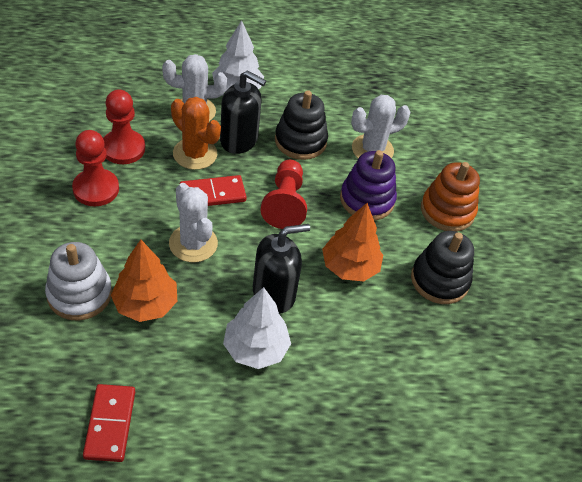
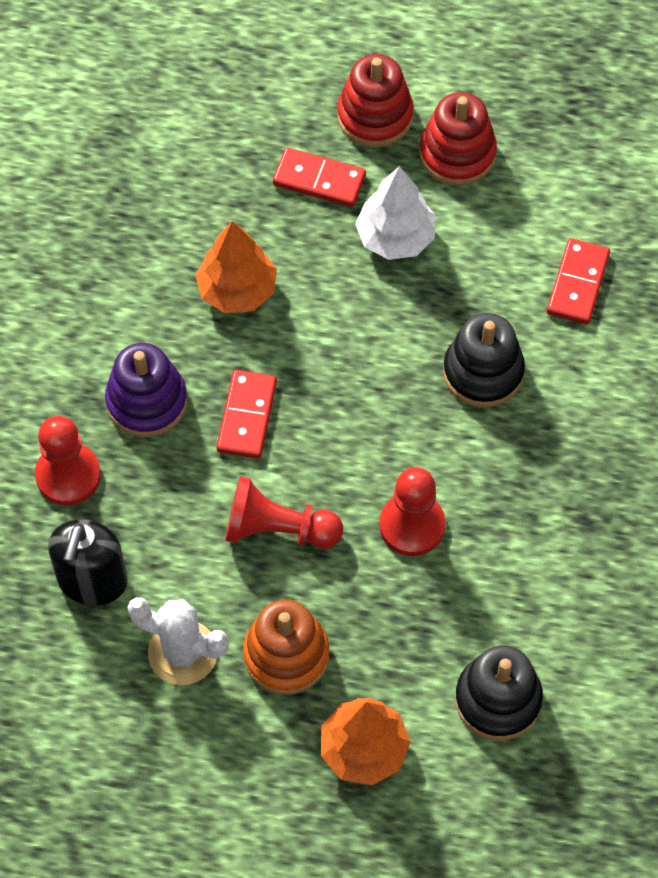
black soap dispenser: [220,70,266,154] [253,224,310,314] = 2 -> [48,519,128,606] = 1
orange cactus: [171,97,221,170] = 1 -> none = 0
red domino: [83,384,135,462] [180,175,247,206] = 2 -> [216,370,277,459] [273,148,366,207] [547,238,610,324] = 3
red stacking toy: none = 0 -> [337,54,414,147] [419,92,497,186] = 2
white cactus: [162,54,227,121] [169,183,218,262] [351,95,410,158] = 3 -> [127,597,229,685] = 1
white stacking toy: [45,242,112,321] = 1 -> none = 0
white tree: [212,20,264,92] [223,287,291,369] = 2 -> [355,166,435,260] = 1

